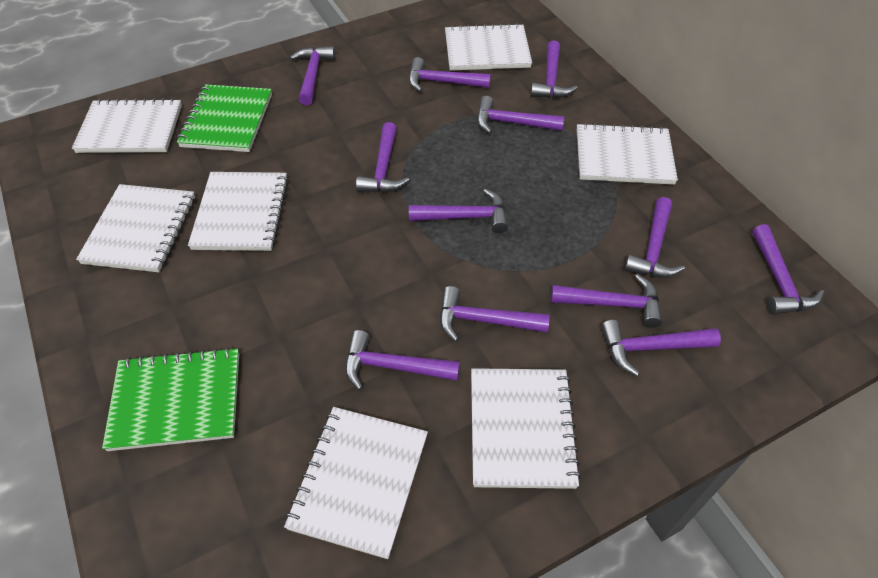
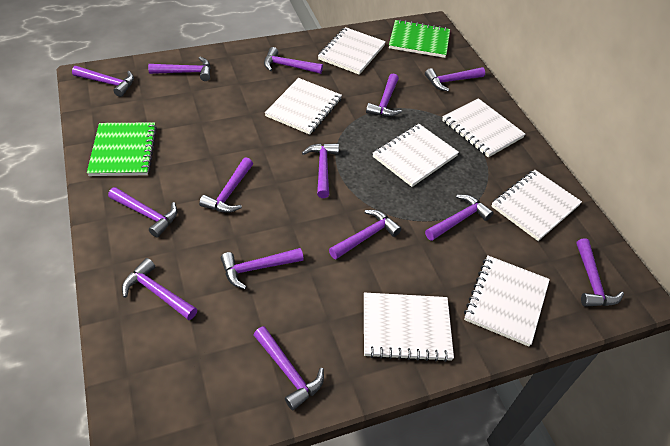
purple hammer: [290,46,335,105] [345,330,460,390] [356,122,409,193] [409,57,491,92] [409,188,508,233] [440,286,550,342] [477,96,564,134] [531,40,577,98] [551,274,663,328] [601,320,721,376] [624,197,685,278] [752,224,824,315] = 12 -> [72,66,134,97] [108,187,177,237] [122,258,197,320] [148,57,211,81] [199,157,253,213] [221,248,304,289] [254,326,324,410] [264,47,323,74] [302,143,339,198] [329,210,402,259] [366,73,402,117] [425,67,485,91] [425,195,494,241] [576,238,624,307] = 14

